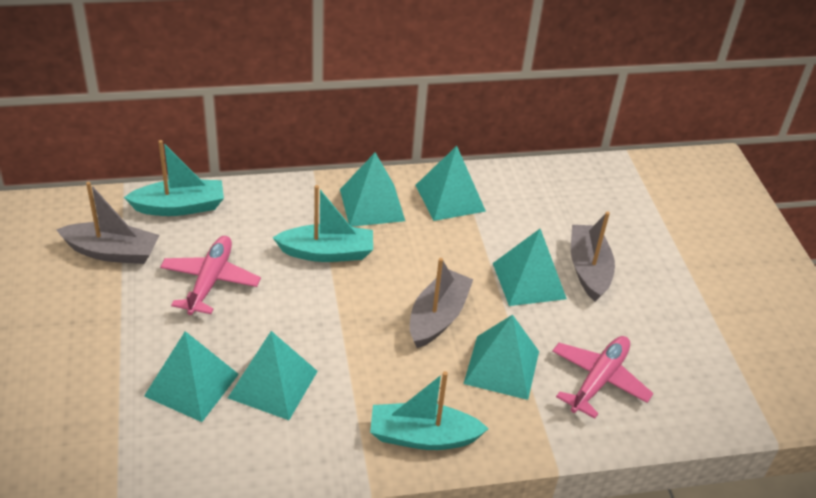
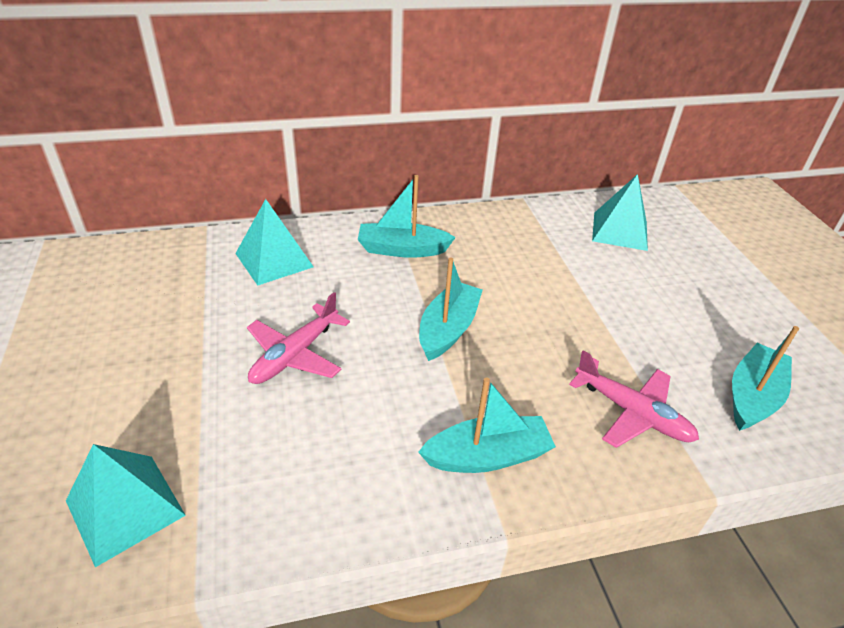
grey boat: [56,182,159,264] [410,258,474,348] [571,211,615,302] = 3 -> none = 0
turquoise boat: [124,140,224,216] [273,185,373,262] [370,371,489,450] = 3 -> [358,175,456,258] [418,377,556,473] [419,257,482,361] [732,326,799,431] = 4
turquoise pyramid: [144,331,239,422] [228,331,318,420] [340,153,405,227] [415,146,486,221] [464,315,539,400] [493,229,567,306] = 6 -> [66,444,186,567] [235,199,314,286] [592,174,648,251] = 3

